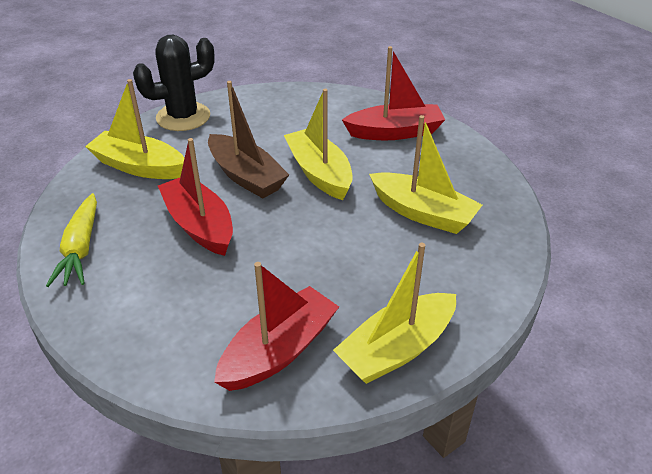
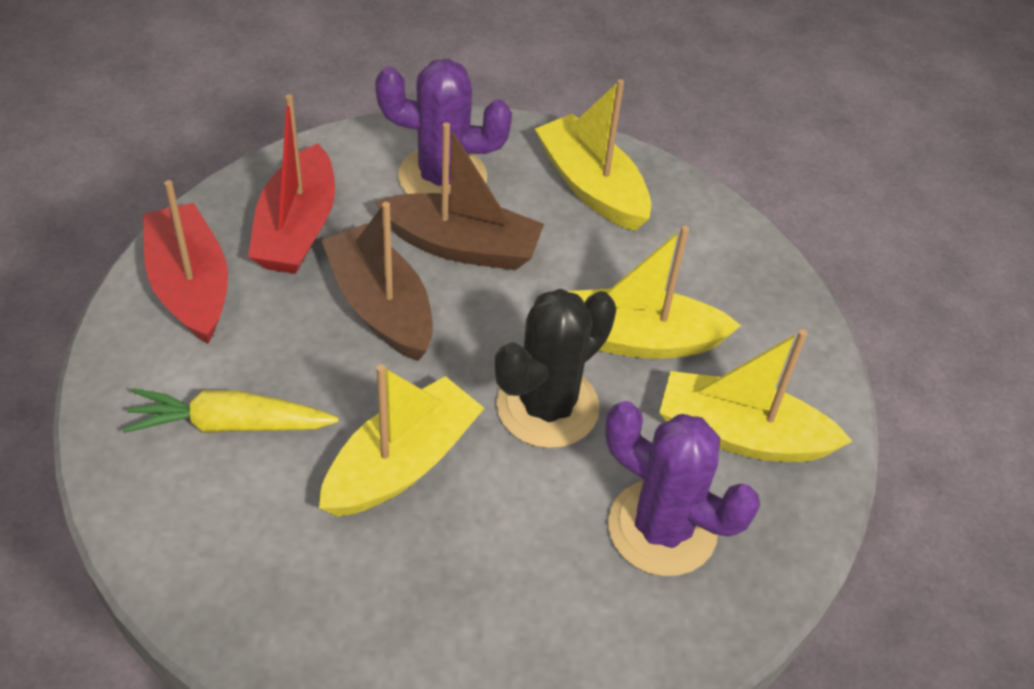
brown boat: [208,81,289,198] = 1 -> [321,202,433,361] [375,122,544,270] = 2
purple cactus: none = 0 -> [375,59,512,194] [605,401,760,576] = 2
red boat: [158,138,233,256] [214,262,339,391] [342,46,445,140] = 3 -> [143,180,228,344] [248,94,335,274] = 2

